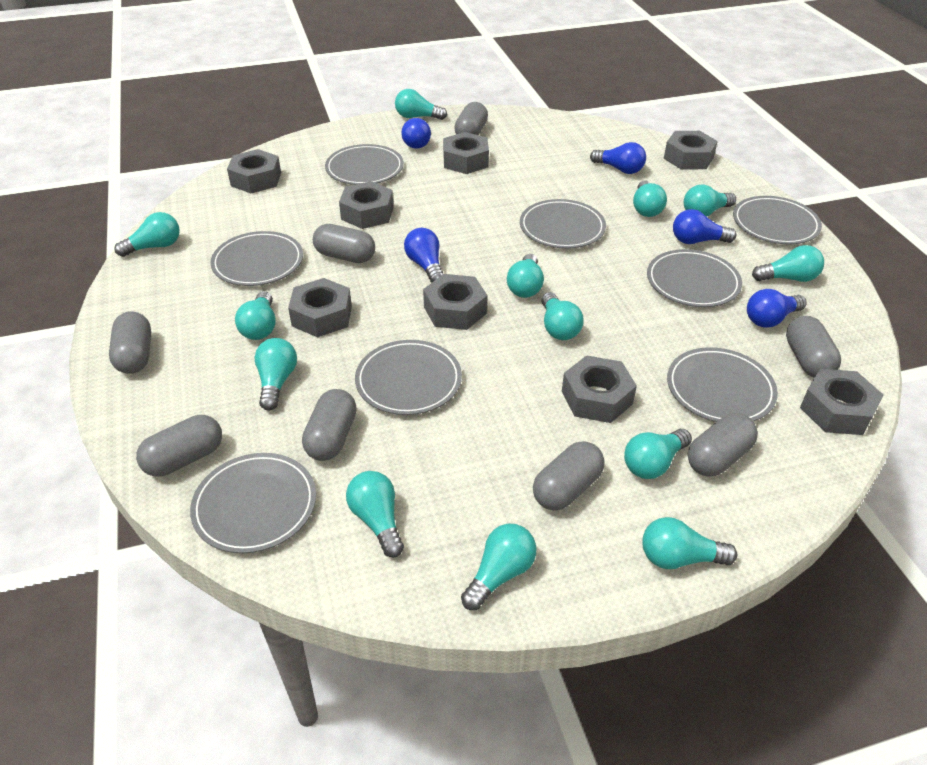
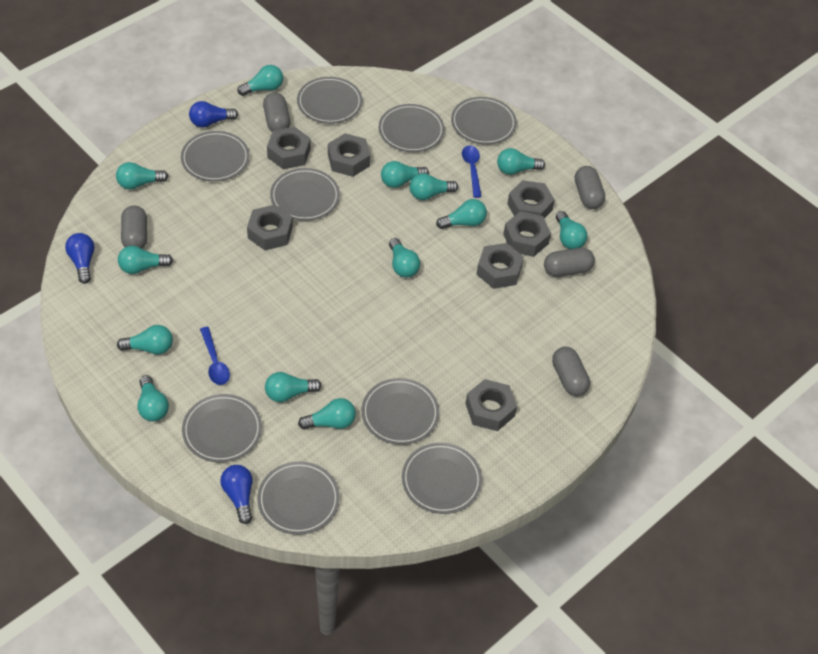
blue light bulb: [401,118,431,149] [404,228,443,283] [590,142,646,174] [673,209,737,244] [747,289,807,328] = 5 -> [65,233,94,284] [189,101,238,127] [220,465,253,524] = 3
blue spoon: none = 0 -> [200,327,230,385] [462,145,482,198] = 2
grey capsule: [109,312,151,374] [136,415,222,477] [302,389,357,461] [313,224,375,263] [454,102,488,135] [533,441,605,511] [688,413,758,477] [786,316,841,378] = 8 -> [121,205,147,249] [263,93,290,132] [544,248,595,277] [552,347,590,396] [575,166,605,209] = 5
grey nut: [227,149,281,193] [288,278,352,337] [339,181,394,229] [423,274,488,330] [443,132,489,174] [562,355,637,423] [664,131,718,170] [800,369,883,435] = 8 -> [247,205,293,250] [267,127,311,169] [328,133,370,177] [466,379,517,431] [476,243,524,289] [503,211,551,257] [507,180,555,219] = 7
grey plate: [190,453,316,553] [210,231,303,286] [325,144,404,185] [355,340,462,415] [520,199,606,249] [647,249,742,307] [667,347,778,422] [733,196,822,244] = 8 -> [181,131,249,182] [182,394,262,462] [257,461,340,535] [270,168,340,221] [297,77,363,124] [362,378,439,445] [379,104,445,152] [402,443,482,514] [451,97,517,145] = 9

